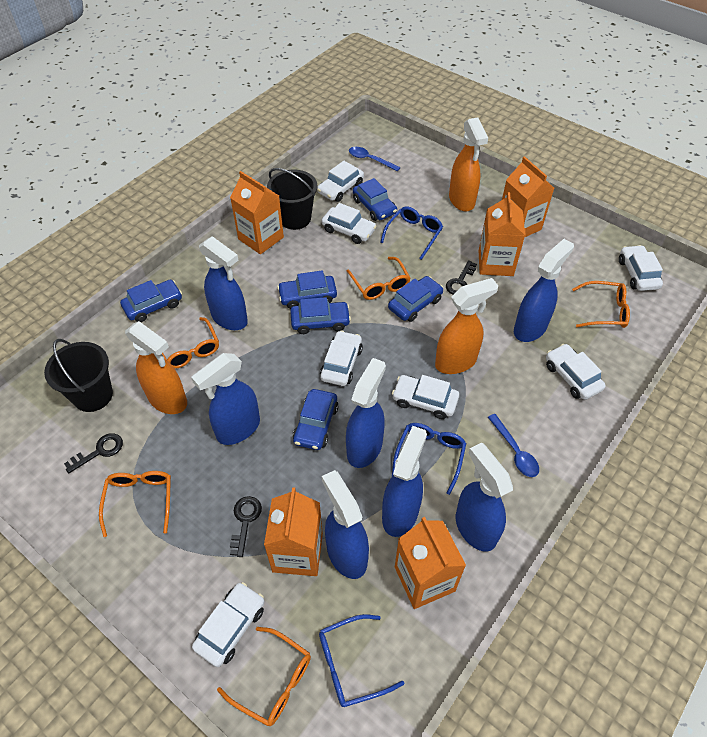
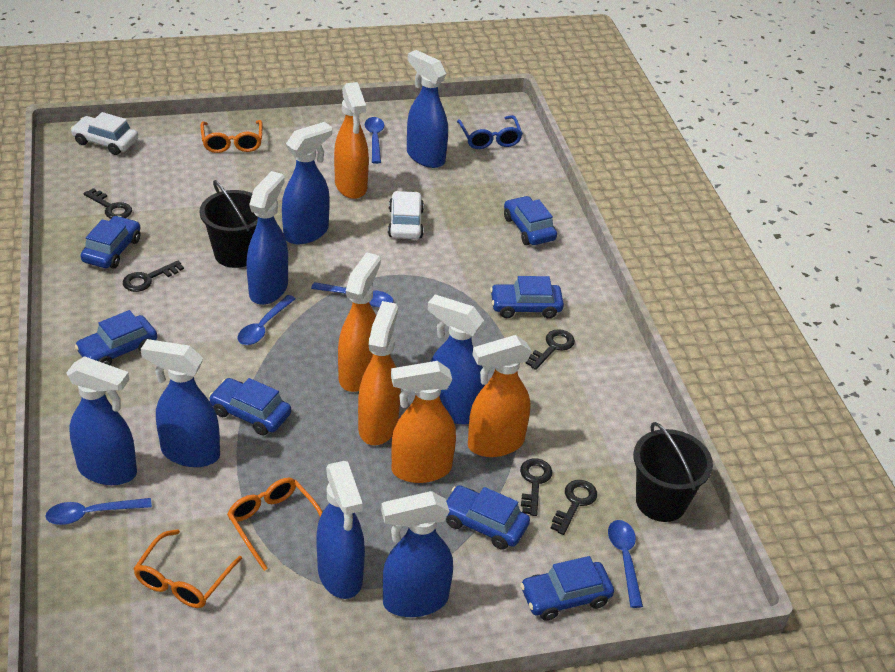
black key: [64,433,123,473] [230,496,262,557] [446,260,477,295] = 3 -> [84,188,132,219] [123,260,184,292] [520,458,552,516] [526,329,575,370] [550,480,597,535] = 5
blue car: [120,280,182,322] [277,270,337,309] [290,297,351,334] [293,389,338,450] [353,178,397,221] [388,276,443,322] = 6 -> [75,310,157,366] [81,216,140,269] [209,378,291,436] [446,485,530,550] [490,276,564,319] [504,196,557,245] [520,556,614,621] = 7
blue glasses: [319,614,404,707] [381,206,443,260] [392,423,466,495] = 3 -> [457,115,523,149] = 1
blue spoon: [349,147,401,172] [488,414,539,477] = 2 -> [45,498,152,525] [238,295,295,345] [311,282,393,308] [365,117,384,164] [608,520,643,608] = 5
blue spray bottle: [191,353,260,445] [199,236,248,330] [322,470,369,579] [346,358,386,468] [382,426,427,537] [456,442,513,552] [514,239,574,342] = 7 -> [66,356,137,485] [141,339,220,467] [246,171,288,305] [282,122,332,244] [316,461,365,599] [381,491,453,617] [407,50,448,168] [428,295,485,424] = 8
orange carton: [230,171,284,254] [264,487,323,576] [395,517,466,609] [479,192,525,276] [502,156,554,237] = 5 -> none = 0
orange glasses: [99,471,171,537] [162,317,219,369] [217,627,311,726] [347,257,410,300] [572,281,630,328] = 5 -> [133,529,242,608] [201,120,263,153] [227,478,322,571] = 3
orange spray bottle: [125,321,187,414] [435,278,498,374] [449,118,488,211] = 3 -> [334,82,369,199] [338,252,381,392] [358,301,401,445] [391,361,456,483] [468,335,532,457] = 5
white car: [192,582,265,667] [317,161,364,202] [320,330,363,386] [322,203,377,244] [392,375,459,419] [546,344,606,400] [619,245,663,291] = 7 -> [71,112,138,155] [388,191,424,239] = 2

